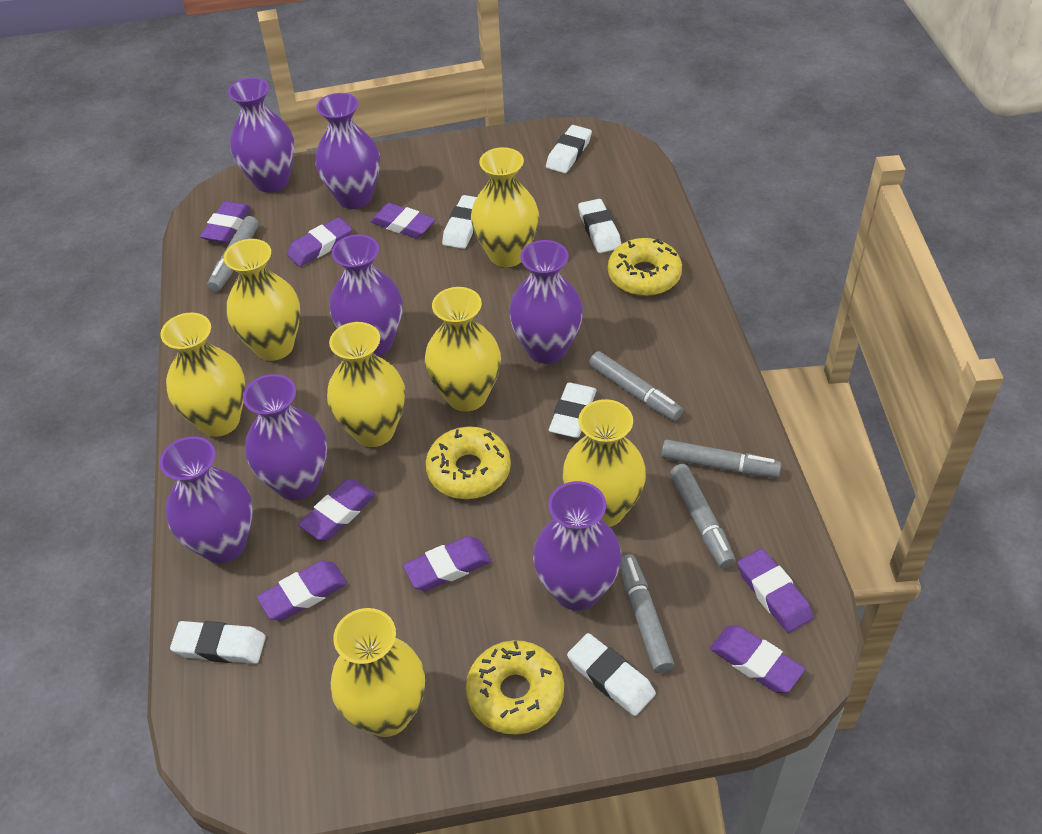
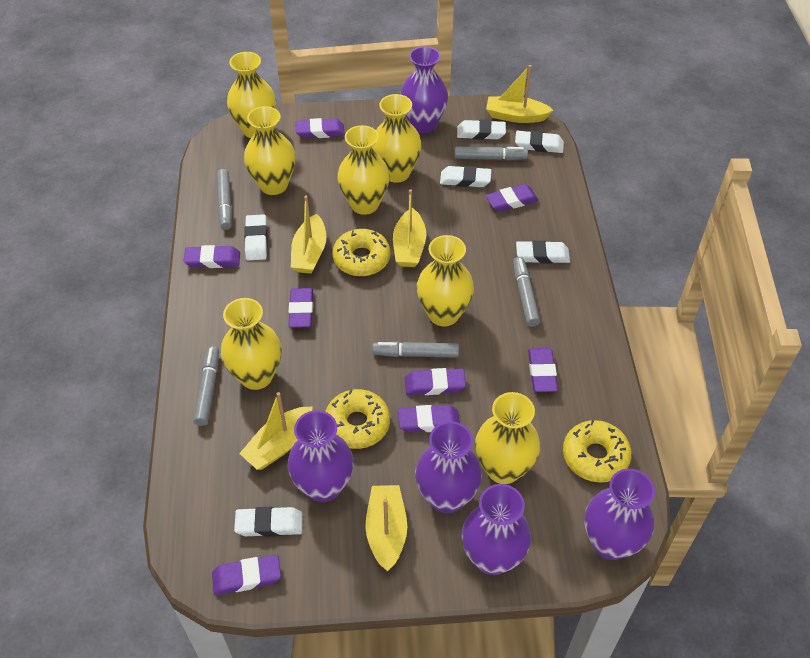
purple vase: [160,436,253,563] [228,78,295,193] [243,374,327,500] [315,93,380,209] [329,235,403,356] [509,240,583,364] [533,481,621,611] = 7 -> [287,410,354,502] [400,46,448,133] [415,421,482,513] [462,484,531,575] [584,469,655,560] = 5
yellow boat: none = 0 -> [239,392,312,470] [291,196,326,274] [365,485,407,571] [393,189,426,267] [486,65,553,123] = 5

